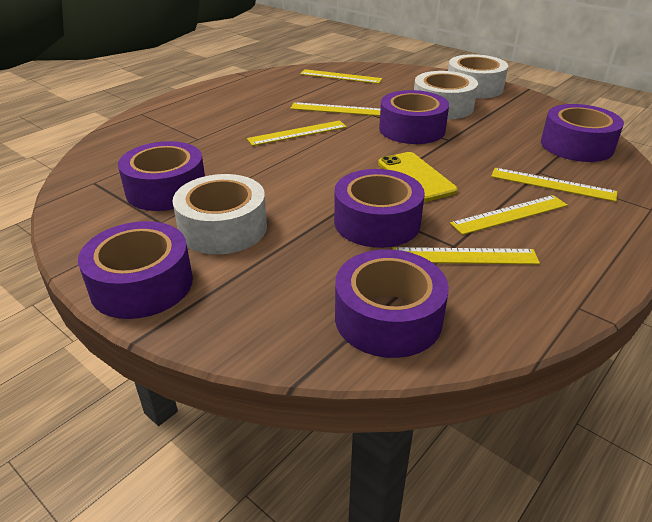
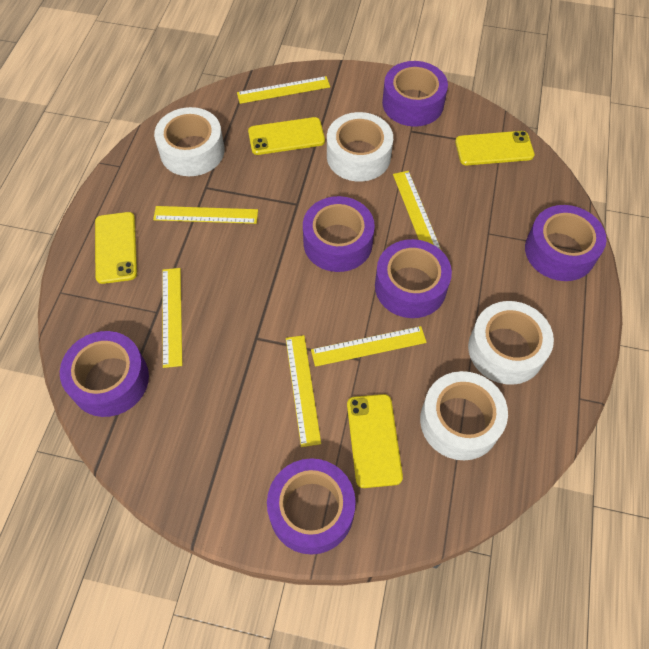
white tape: [172,174,267,255] [414,71,478,119] [448,54,508,99] = 3 -> [154,107,225,176] [327,112,393,182] [420,371,508,460] [468,301,554,385] = 4
yellow phone: [378,152,458,202] = 1 -> [95,212,137,284] [248,117,325,155] [347,394,403,488] [455,131,535,165] = 4

